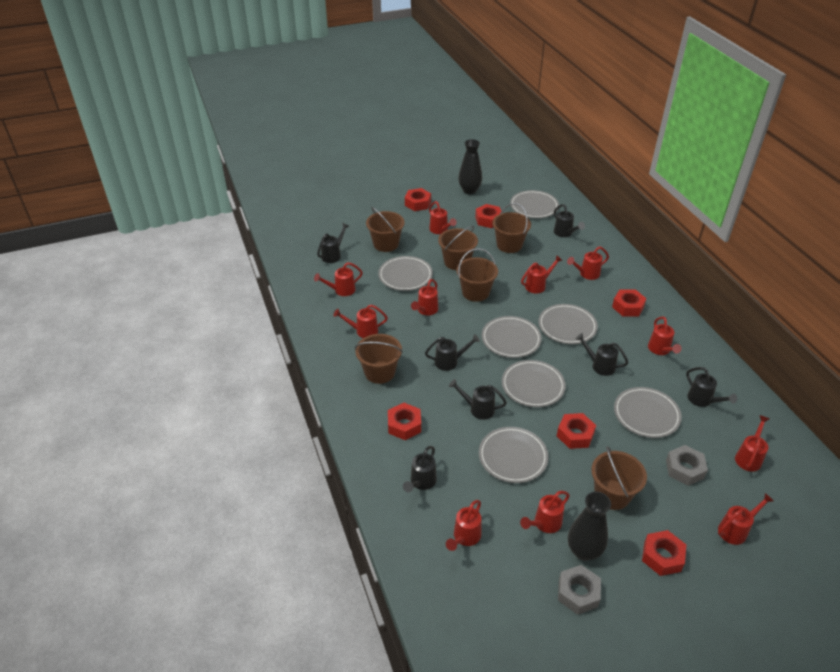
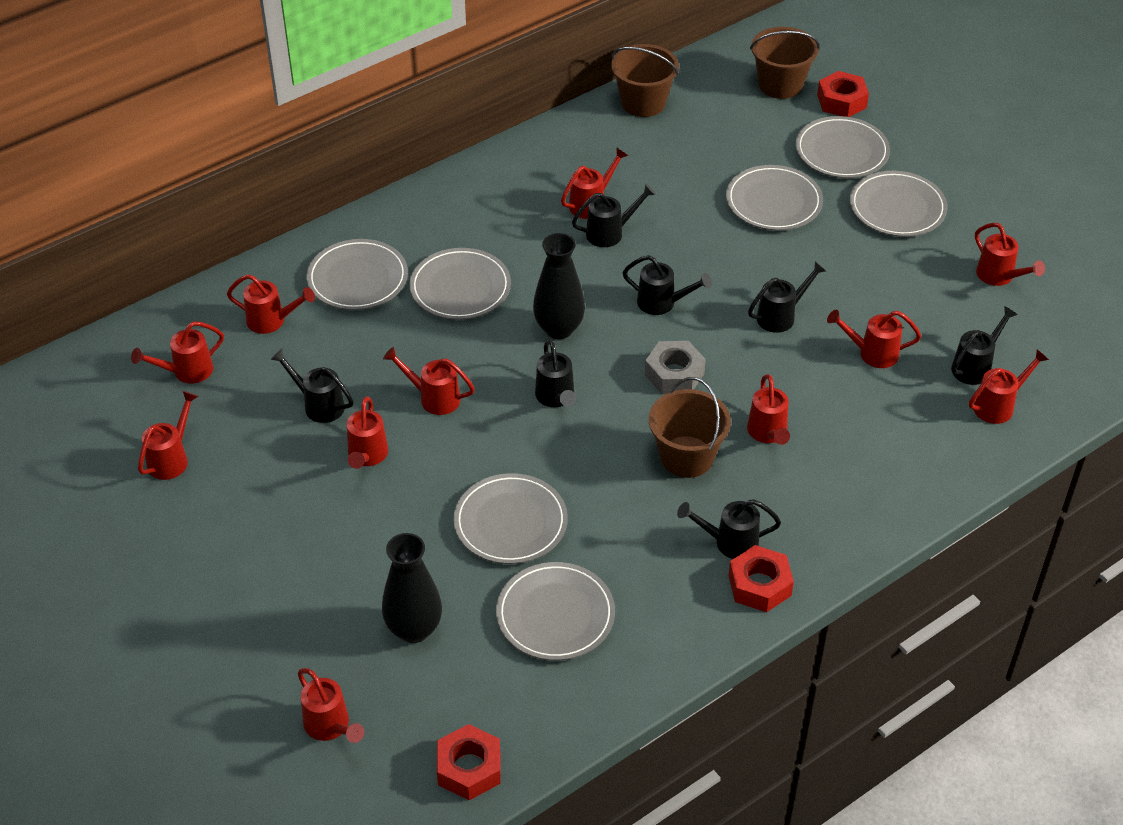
brown bucket: [355,334,403,384] [366,207,405,252] [438,226,478,270] [457,248,498,302] [492,203,531,253] [591,446,647,510] = 6 -> [611,44,679,117] [649,377,731,478] [750,27,820,99] = 3
grey nut: [558,565,601,615] [666,445,708,486] = 2 -> [645,341,706,394] = 1
red nut: [388,403,421,440] [405,188,431,211] [475,204,501,228] [557,413,596,449] [612,289,647,317] [642,530,686,576] = 6 -> [437,724,501,800] [729,545,794,612] [817,71,869,117] = 3

